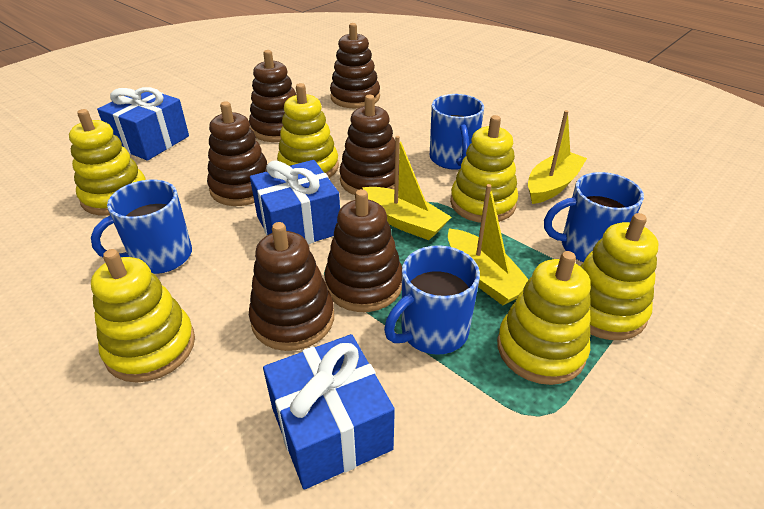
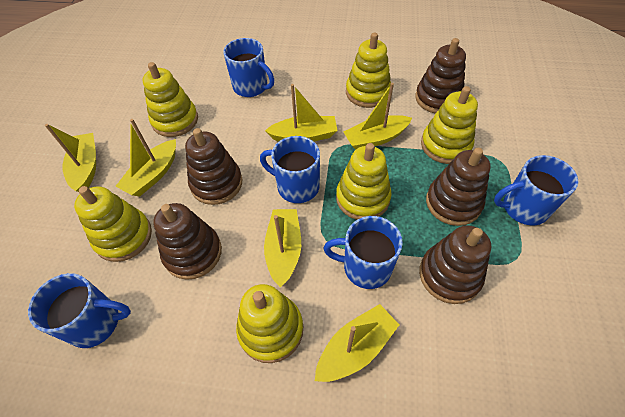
blue gift: [97,87,189,161] [250,160,340,244] [263,334,395,490] = 3 -> none = 0
blue mug: [91,180,192,274] [384,245,480,355] [430,94,484,170] [544,172,644,262] = 4 -> [28,273,131,348] [223,38,274,97] [260,136,320,203] [323,216,403,289] [494,155,578,226] = 5
brown stacking toy: [207,101,267,206] [249,50,296,142] [249,222,334,351] [324,189,402,312] [330,23,380,108] [339,95,399,195] = 6 -> [153,203,222,280] [185,128,242,205] [415,38,466,114] [419,225,491,304] [426,148,491,226] = 5
yellow boat: [363,136,452,240] [448,184,529,305] [528,110,587,204] = 3 -> [45,124,96,192] [116,119,176,197] [264,209,301,287] [265,84,338,142] [315,304,399,382] [343,83,412,150] = 6

